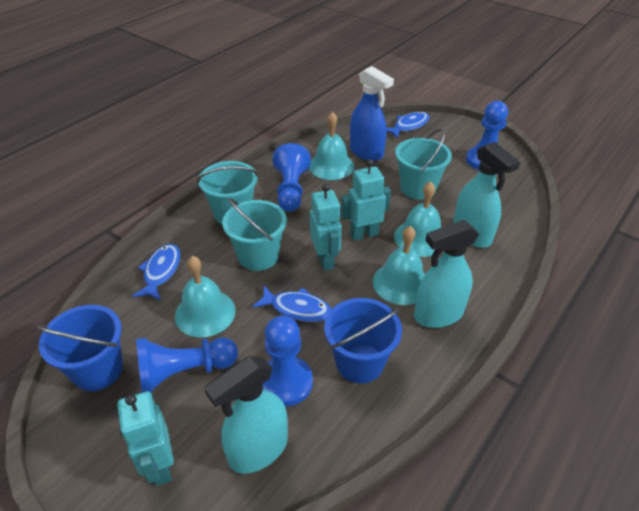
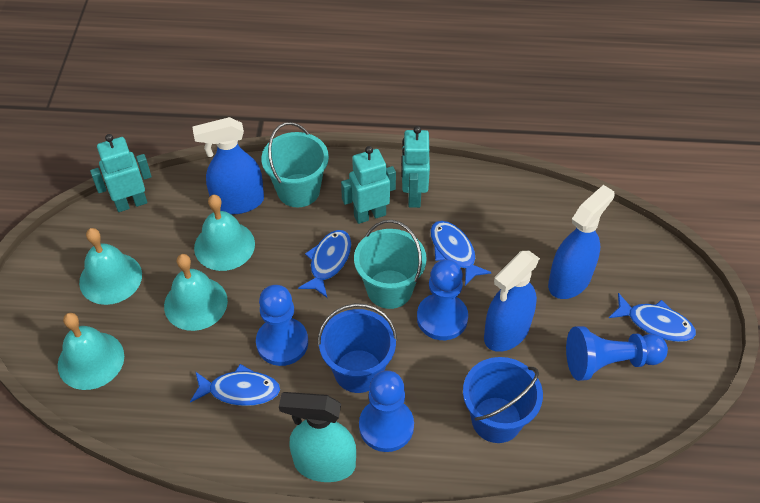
blue fish: [132,244,181,300] [252,286,332,322] [387,111,429,138] = 3 -> [190,364,280,406] [298,230,351,298] [431,221,492,286] [609,293,696,342] = 4
blue spray bottle: [350,66,394,161] = 1 -> [192,117,264,214] [484,251,540,352] [548,185,614,299] = 3
turquoise bucket: [197,161,259,224] [222,198,287,271] [395,129,452,200] = 3 -> [261,122,329,207] [354,220,427,309] = 2
turquoise spray bottle: [204,356,288,474] [414,220,479,328] [453,142,520,248] = 3 -> [279,392,356,482] = 1

